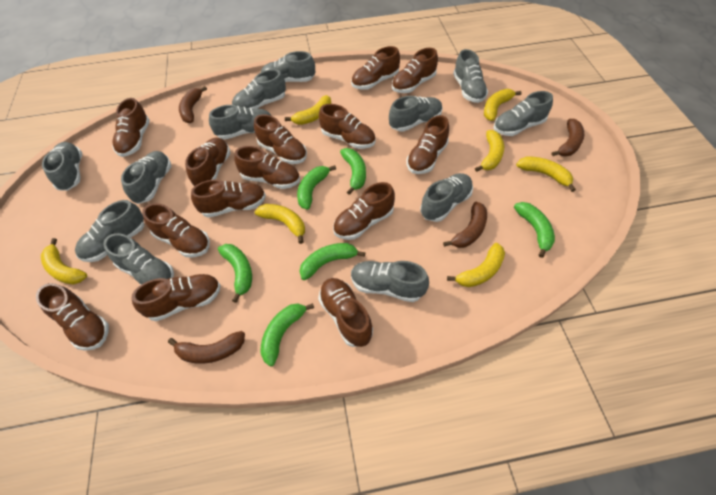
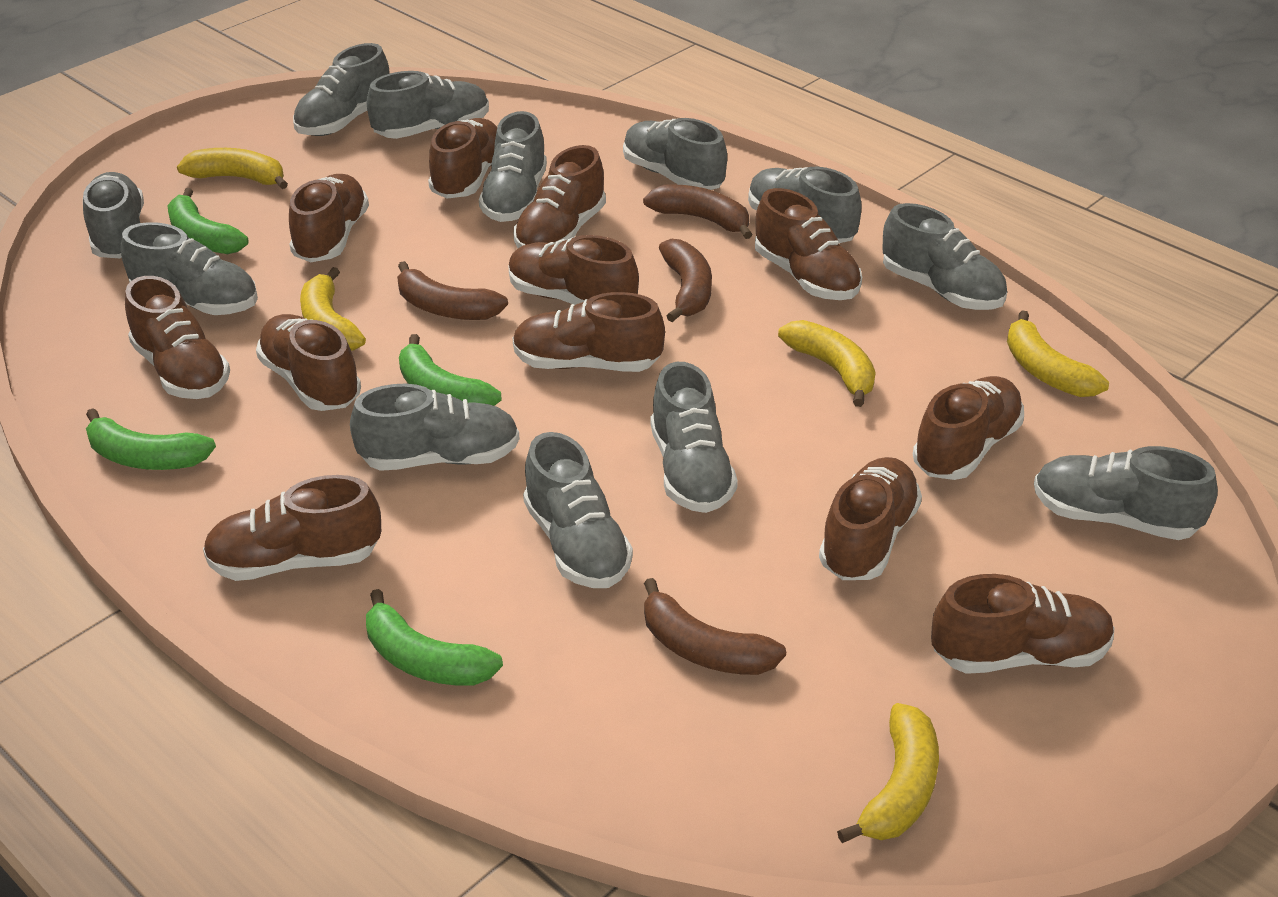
brown shoe: [36,283,109,351] [112,98,150,157] [131,274,221,321] [142,203,210,257] [185,137,231,186] [191,180,266,218] [234,146,300,189] [254,114,307,164] [318,278,373,347] [319,104,376,149] [333,182,395,240] [351,46,400,90] [392,48,438,93] [407,115,449,174] = 14 -> [125,276,230,399] [203,475,381,581] [256,314,361,411] [289,174,369,262] [428,118,497,198] [508,235,639,305] [513,292,665,372] [514,145,606,248] [755,188,862,300] [819,457,922,580] [913,376,1024,480] [931,574,1115,674] = 12
green banana: [218,244,252,303] [260,303,314,366] [297,165,336,210] [299,243,365,280] [340,148,366,195] [514,202,555,258] = 6 -> [86,408,216,470] [167,188,249,254] [366,589,503,686] [399,334,502,406] = 4
yellow banana: [41,238,87,284] [254,204,305,244] [285,95,331,125] [447,243,505,287] [475,130,504,172] [484,89,521,121] [516,156,576,192] = 7 -> [177,148,288,189] [300,267,366,351] [778,320,876,407] [837,703,939,843] [1007,310,1109,397] = 5

